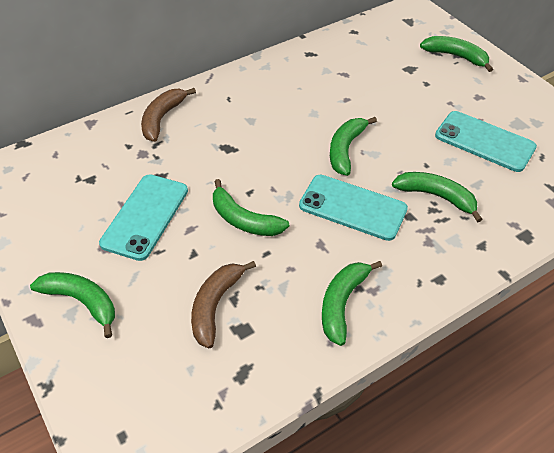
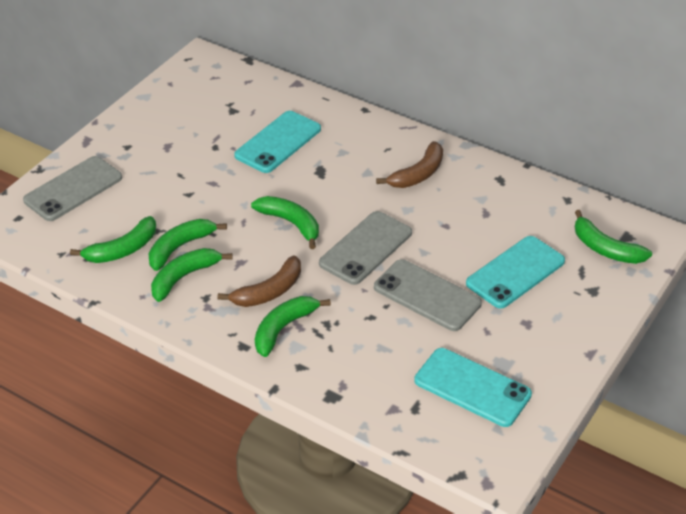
grey phone: none = 0 -> [23,156,122,221] [319,211,412,285] [374,259,482,331] = 3

